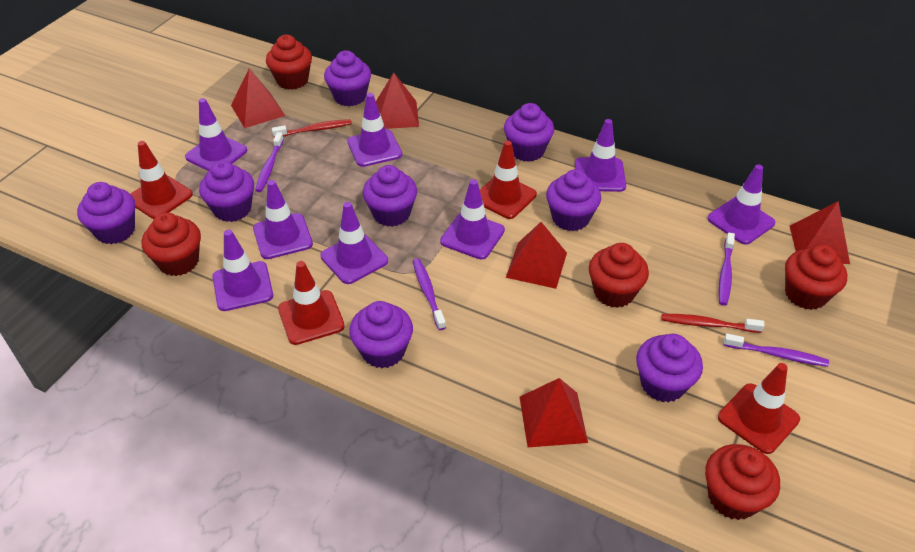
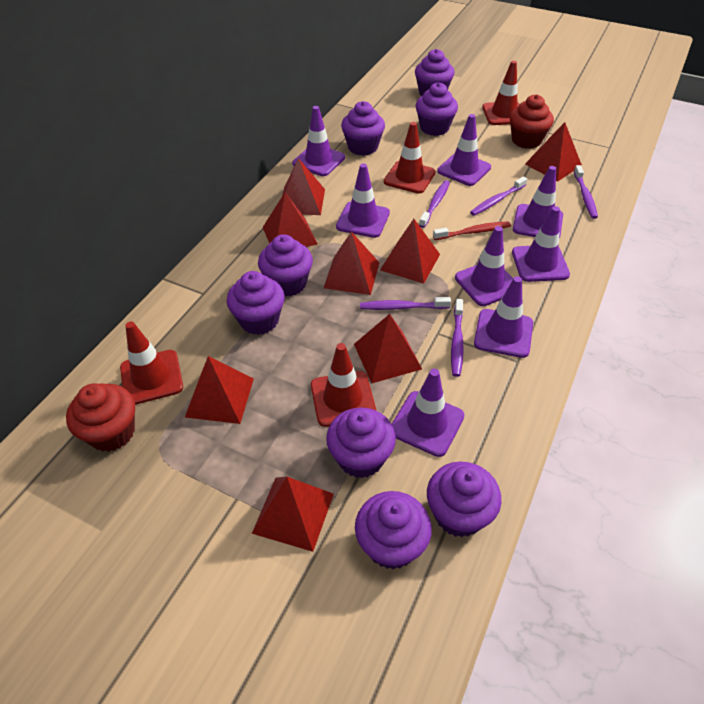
purple toothbrush: [255,132,284,192] [413,258,446,330] [719,232,735,306] [724,334,829,367] = 4 -> [360,297,451,310] [419,180,450,228] [451,299,464,377] [470,176,527,216] [574,165,598,219] = 5
red cupcake: [142,212,201,276] [266,35,312,90] [589,243,649,308] [705,444,780,520] [785,245,847,310] = 5 -> [66,383,135,452] [509,95,554,149] = 2
red pyramid: [231,68,285,128] [376,72,419,129] [506,222,567,289] [520,378,588,447] [790,201,850,264] = 5 -> [185,356,254,424] [252,477,334,552] [263,193,318,247] [282,158,325,215] [324,232,380,295] [354,314,422,383] [380,219,440,284] [525,122,582,182] = 8
red toothbrush: [272,119,352,138] [661,314,765,333] = 2 -> [433,221,511,240] = 1

